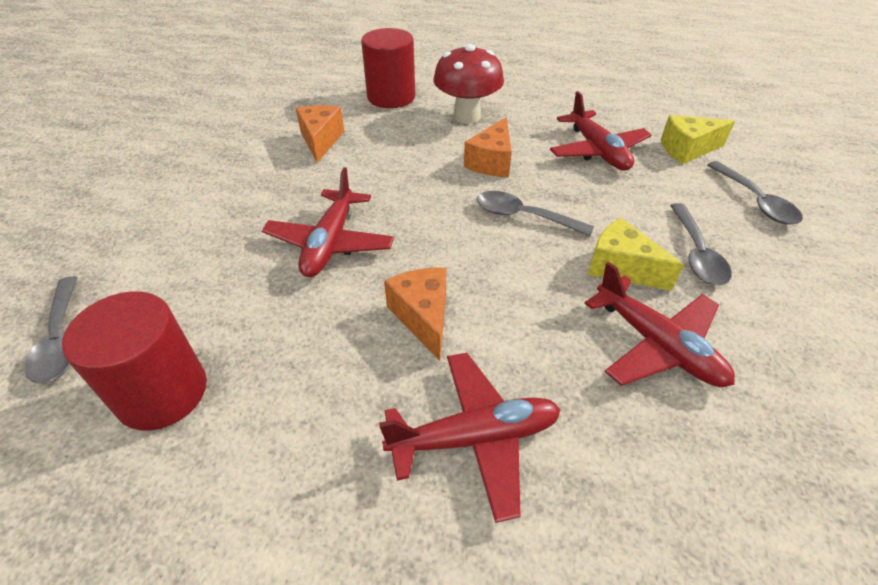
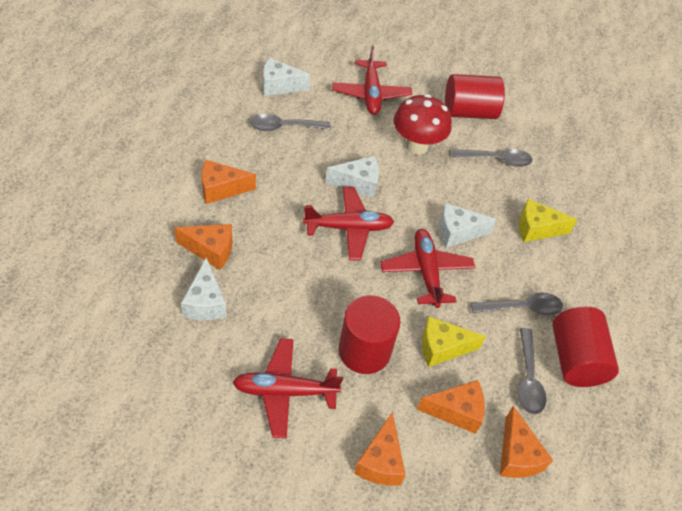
orange cheese: [296,105,344,163] [384,268,446,361] [464,117,512,177] = 3 -> [174,224,232,270] [202,160,256,204] [354,412,406,486] [417,380,485,434] [500,406,553,478] = 5
red cylinder: [62,291,207,431] [361,28,415,108] = 2 -> [338,295,401,374] [445,74,505,119] [552,307,619,387] = 3
white cheese: none = 0 -> [181,258,227,320] [263,58,311,96] [325,156,379,199] [439,203,497,248] = 4

